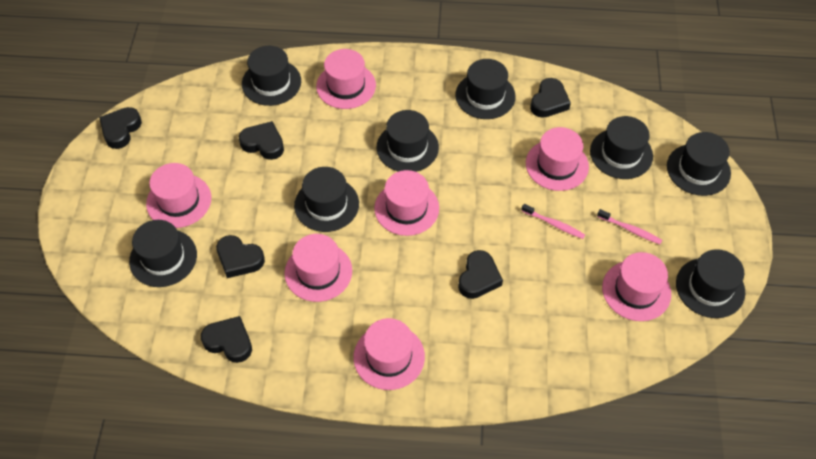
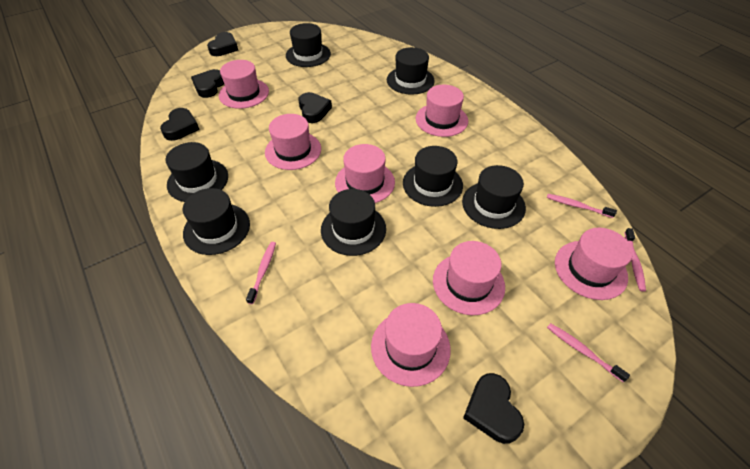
black hat: [129,220,197,287] [242,46,301,106] [294,167,359,232] [376,110,439,172] [455,59,516,119] [590,116,653,179] [667,132,731,196] [676,249,745,318] = 8 -> [165,142,228,202] [183,188,250,255] [286,23,331,67] [321,189,386,256] [387,47,435,95] [403,146,463,207] [462,165,526,229] = 7
black heart: [99,107,142,149] [201,316,252,363] [216,235,265,278] [239,121,284,160] [458,250,503,299] [530,78,571,118] = 6 -> [160,108,200,141] [191,69,224,98] [207,32,239,56] [298,92,332,123] [463,373,524,444] = 5
pink toothbrush: [521,204,585,239] [597,209,662,244] = 2 -> [246,242,276,304] [547,194,617,218] [547,323,630,382] [624,228,646,292] = 4

